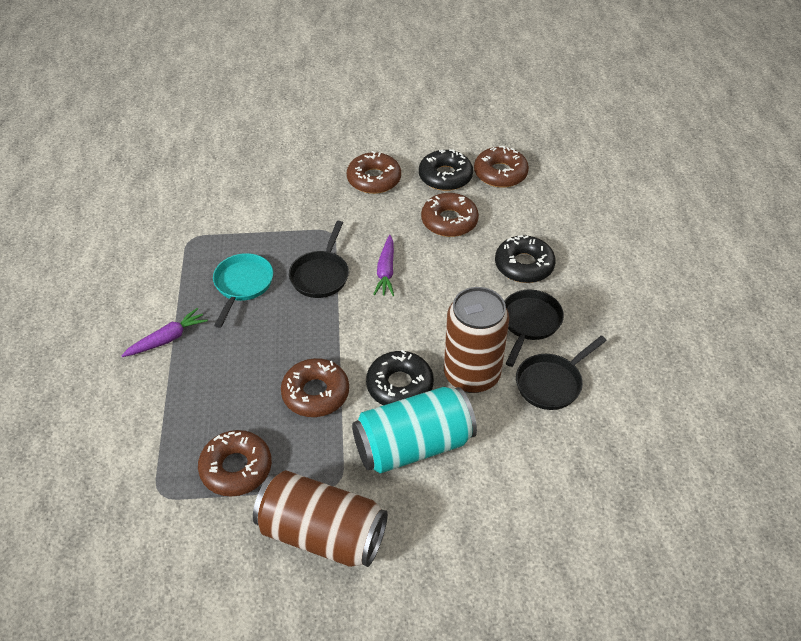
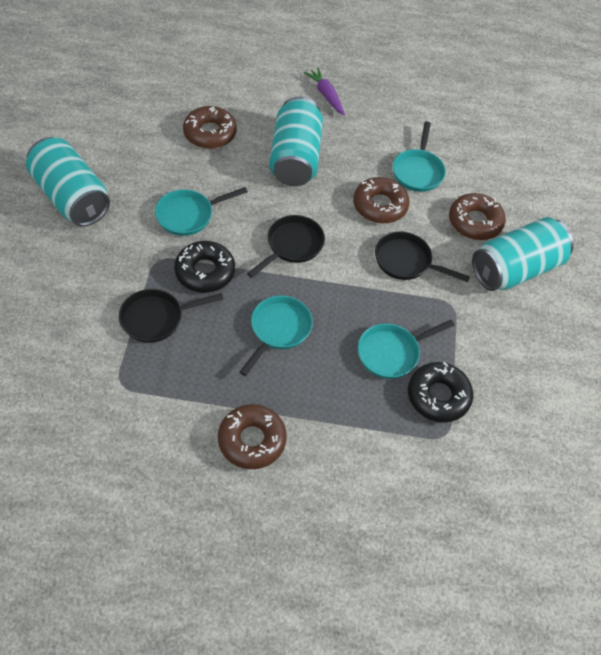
black donut: [366,349,434,405] [419,149,473,191] [495,235,555,283] = 3 -> [174,241,235,293] [408,362,473,422] = 2
brown can: [253,470,388,567] [444,287,509,393] = 2 -> none = 0
brown donut: [198,430,272,497] [281,358,349,417] [347,151,401,194] [421,193,479,237] [474,146,529,188] = 5 -> [183,106,237,149] [218,404,287,469] [353,177,410,223] [449,193,506,240] = 4
purple carrot: [122,308,208,357] [373,235,394,296] = 2 -> [304,68,345,115] = 1
turquoise can: [352,387,477,474] = 1 -> [26,137,110,226] [269,97,323,186] [472,217,574,291] = 3
turquoise pan: [213,253,273,328] = 1 -> [155,187,248,236] [240,296,313,376] [358,320,455,379] [393,122,446,192] = 4

